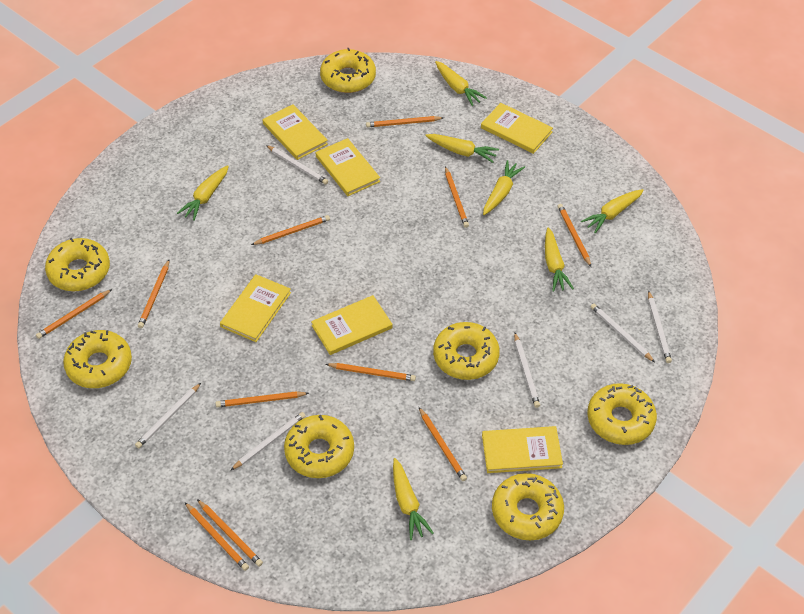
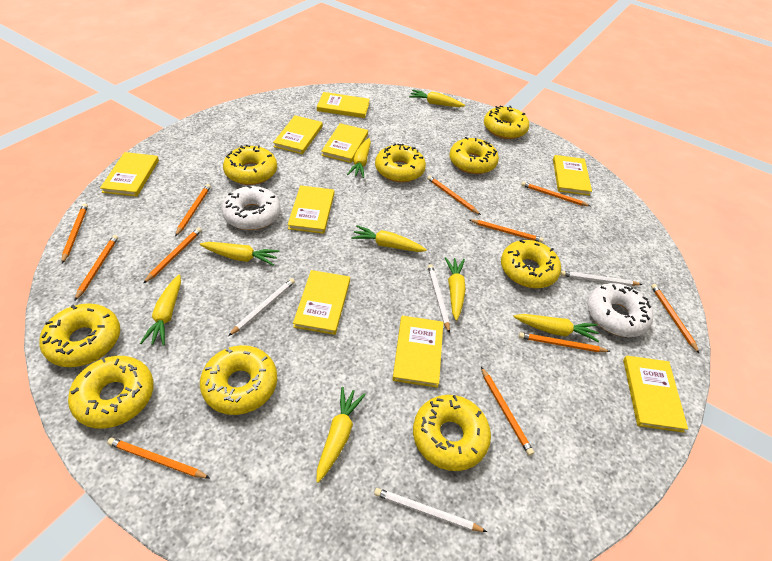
white donut: none = 0 -> [222,185,281,230] [587,283,653,337] = 2
white pencil: [135,383,201,448] [231,412,305,470] [266,145,328,184] [514,333,540,408] [590,303,655,362] [648,290,672,363] = 6 -> [228,278,295,336] [374,488,487,532] [428,264,450,333] [560,271,642,286] = 4
yellow book: [220,274,291,342] [263,104,328,160] [311,295,392,355] [316,138,380,196] [481,103,553,154] [482,426,563,473] = 6 -> [100,152,159,197] [273,115,323,154] [288,185,334,234] [293,270,350,335] [317,92,370,118] [321,123,368,163] [392,316,443,388] [553,155,592,196] [623,356,688,433] = 9
yellow carrot: [177,165,229,221] [393,458,434,540] [425,134,499,163] [435,61,487,106] [483,160,525,215] [545,228,574,292] [581,189,644,233] = 7 -> [140,274,181,346] [200,242,280,266] [316,387,366,483] [347,138,371,178] [351,225,427,252] [409,90,465,107] [445,257,466,321] [514,314,599,342] = 8
yellow donut: [45,238,110,291] [63,330,132,388] [284,415,354,478] [320,48,376,93] [433,322,500,380] [492,473,564,541] [587,383,657,445] = 7 -> [39,303,120,367] [68,356,154,429] [200,345,277,415] [223,145,277,185] [375,144,426,182] [413,395,491,471] [449,137,499,174] [484,106,529,139] [501,240,561,288] = 9

